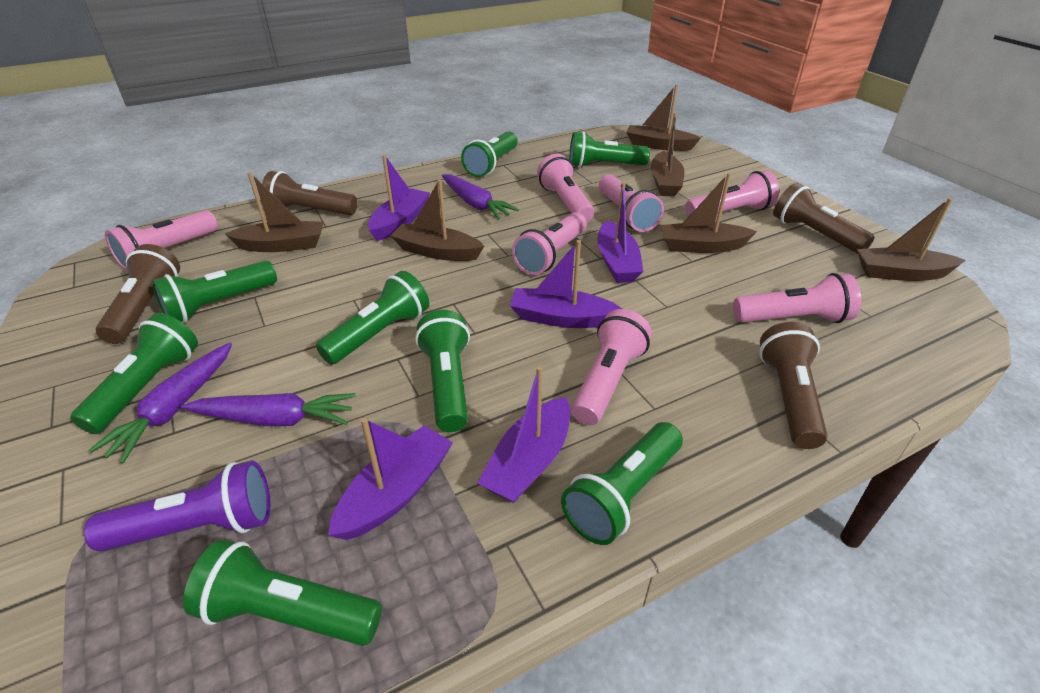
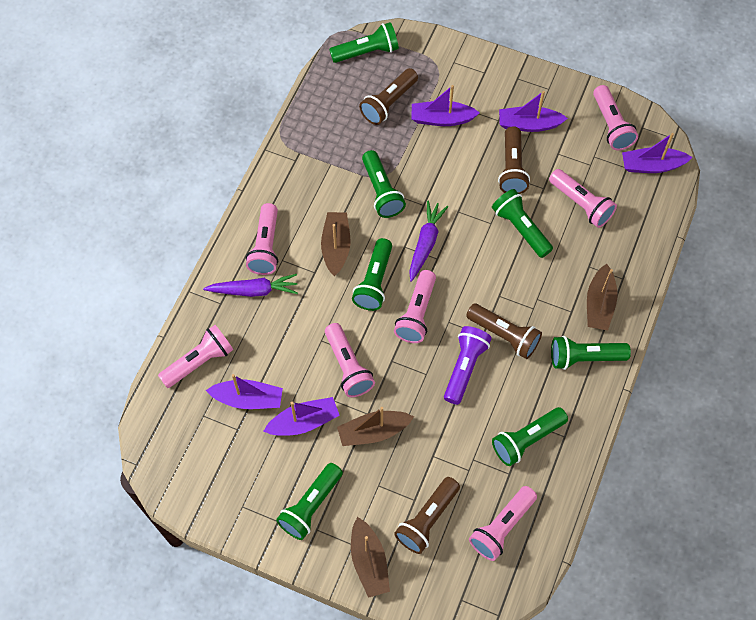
brown boat: [225,172,323,252] [391,179,484,261] [626,84,701,151] [651,113,684,197] [660,173,757,253] [857,198,966,281] = 6 -> [321,212,350,276] [337,407,414,446] [351,517,390,598] [587,264,617,330] = 4
green flashlight: [70,313,198,434] [152,261,277,323] [183,540,382,646] [316,271,429,365] [415,310,470,432] [461,131,518,177] [561,422,683,545] [569,131,650,168] = 8 -> [276,463,343,540] [329,22,399,63] [352,238,392,311] [362,150,406,218] [492,189,553,258] [492,407,568,466] [551,336,631,370] = 7
purple carrot: [89,343,232,464] [181,393,356,426] [442,174,519,220] = 3 -> [203,274,298,297] [409,200,448,282] = 2

